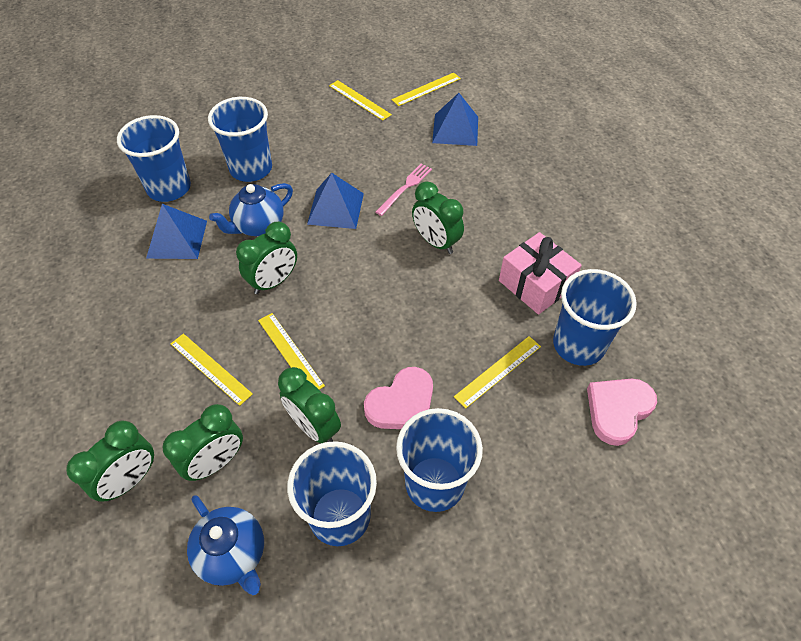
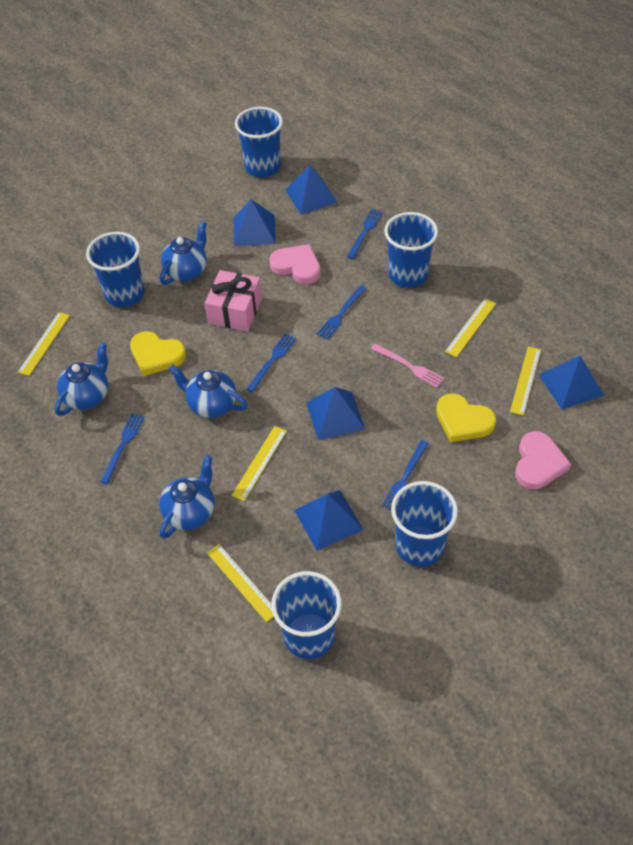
blue fork: none = 0 -> [100,413,145,484] [246,334,296,392] [317,285,367,340] [347,209,383,259] [382,440,429,510] = 5
blue pyramid: [146,204,207,259] [307,173,364,229] [432,93,478,146] = 3 -> [234,199,276,246] [285,165,338,214] [294,490,364,551] [306,387,365,440] [539,356,604,410] = 5
blue teapot: [187,495,264,595] [209,183,293,236] = 2 -> [55,343,108,416] [159,455,214,539] [160,221,207,285] [169,364,248,418] = 4
green clock: [66,421,154,502] [162,404,243,481] [236,222,297,294] [278,367,341,443] [412,182,464,254] = 5 -> none = 0
yellow heart: none = 0 -> [130,331,186,376] [436,393,496,442] = 2

